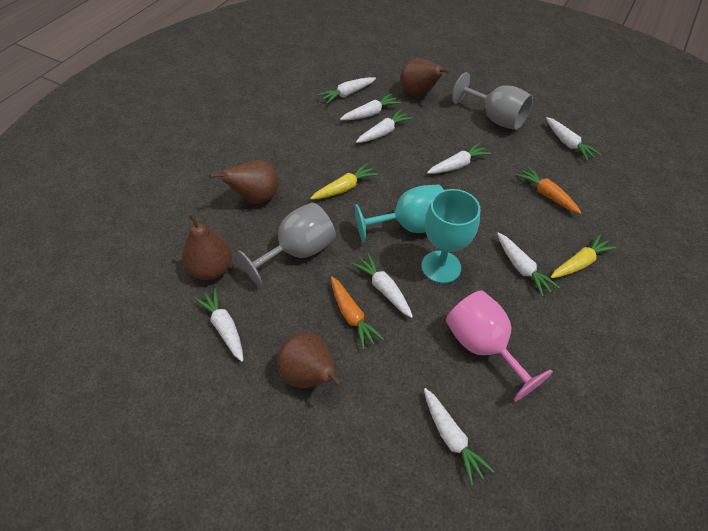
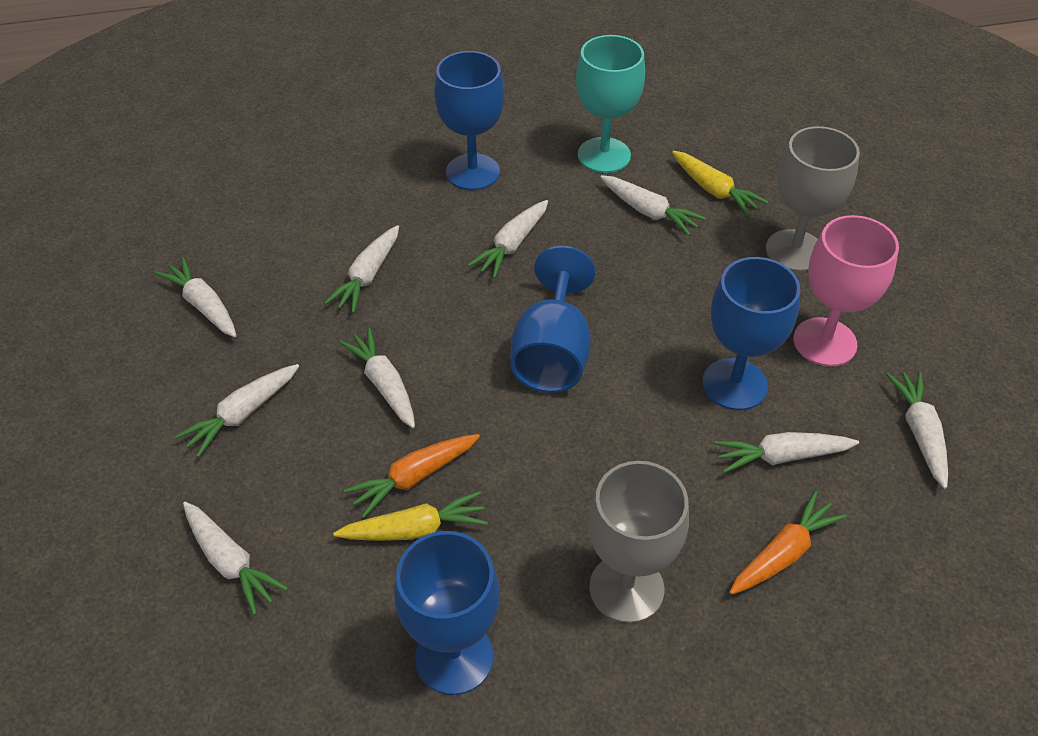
blue goblet: none = 0 -> [394,531,500,695] [434,51,504,190] [510,246,595,393] [702,257,800,410] = 4
brown pear: [182,212,232,280] [209,160,279,204] [277,333,343,388] [401,58,450,96] = 4 -> none = 0
turquoise goblet: [354,184,444,243] [421,189,480,283] = 2 -> [576,35,645,173] = 1

